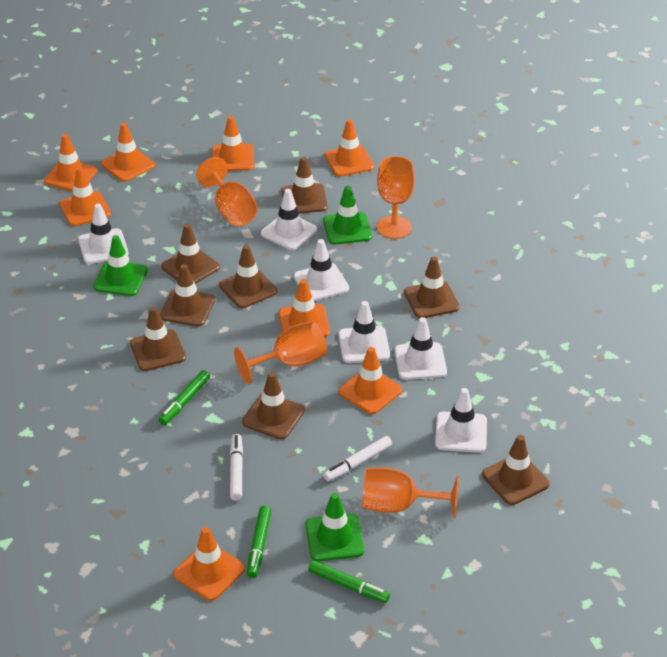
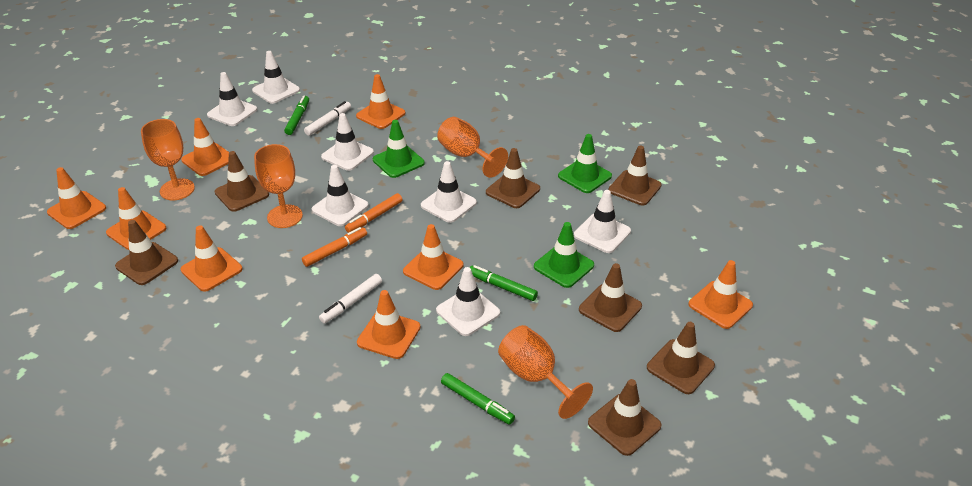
brown traffic cone: [130,307,186,371] [160,264,215,327] [161,224,220,284] [219,245,277,308] [242,372,305,439] [281,157,328,213] [404,256,460,318] [482,435,549,505] = 8 -> [115,220,178,285] [214,151,269,212] [486,148,540,208] [579,263,642,332] [588,379,661,456] [608,145,662,205] [647,322,715,394] = 7
orange marker: none = 0 -> [302,227,367,267] [345,193,403,233] = 2
white traffic cone: [78,204,129,264] [261,189,317,250] [294,239,349,301] [338,301,390,363] [394,317,447,380] [435,388,487,453] = 6 -> [207,72,257,126] [252,51,300,104] [312,165,369,226] [321,113,374,171] [421,161,477,223] [436,267,500,336] [574,190,631,253] = 7

